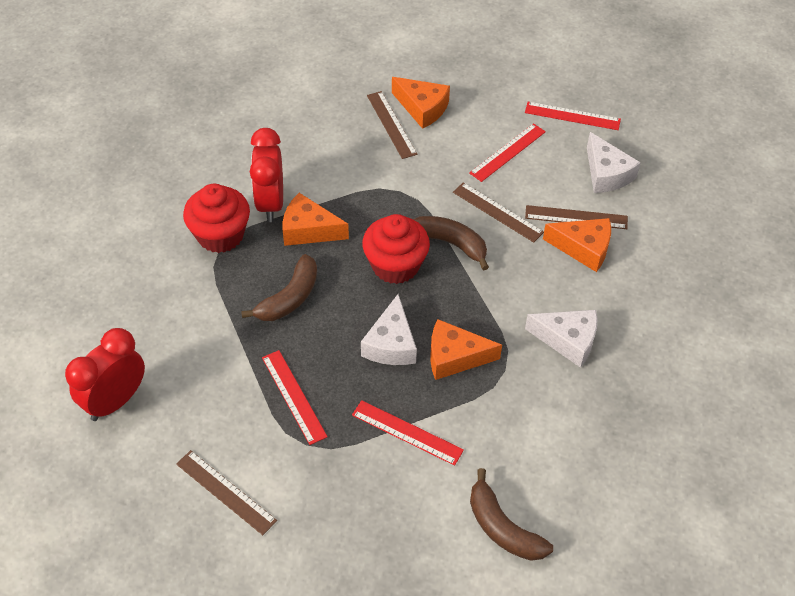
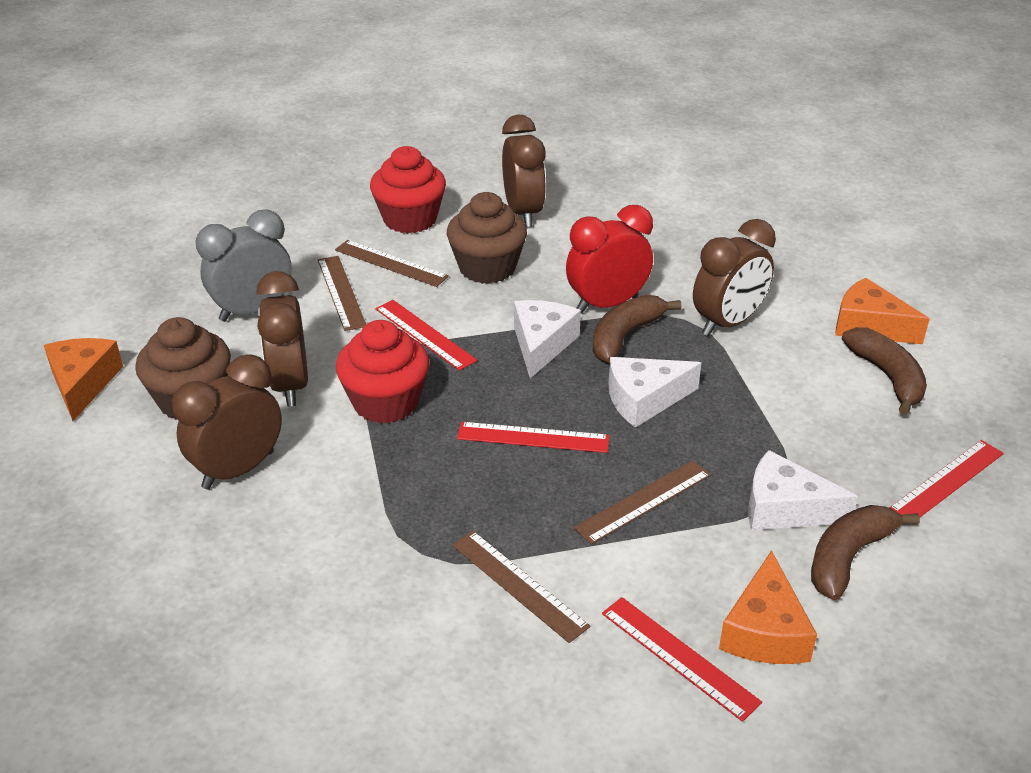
brown clock: none = 0 -> [172,354,282,489] [256,271,308,407] [502,114,546,227] [693,219,776,336] = 4
brown cupcake: none = 0 -> [135,317,231,420] [447,192,527,284] = 2
grey clock: none = 0 -> [196,209,292,322] = 1
orange cheese: [283,193,349,246] [392,77,450,129] [430,319,502,380] [543,218,611,272] = 4 -> [44,338,123,421] [719,550,817,664] [835,278,929,344] = 3
red clock: [65,328,145,421] [250,128,283,222] = 2 -> [566,205,653,314] = 1

